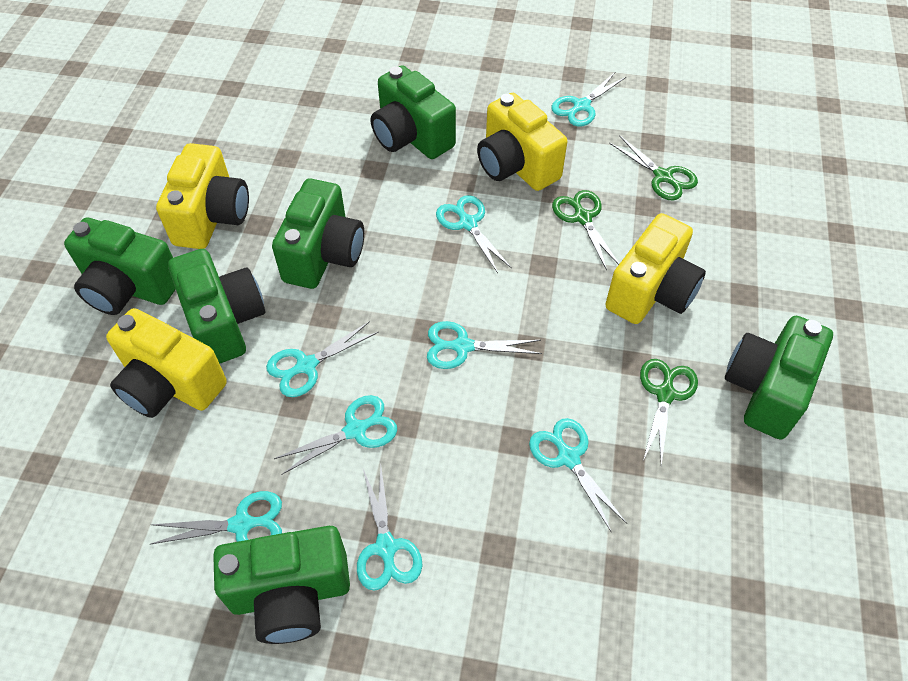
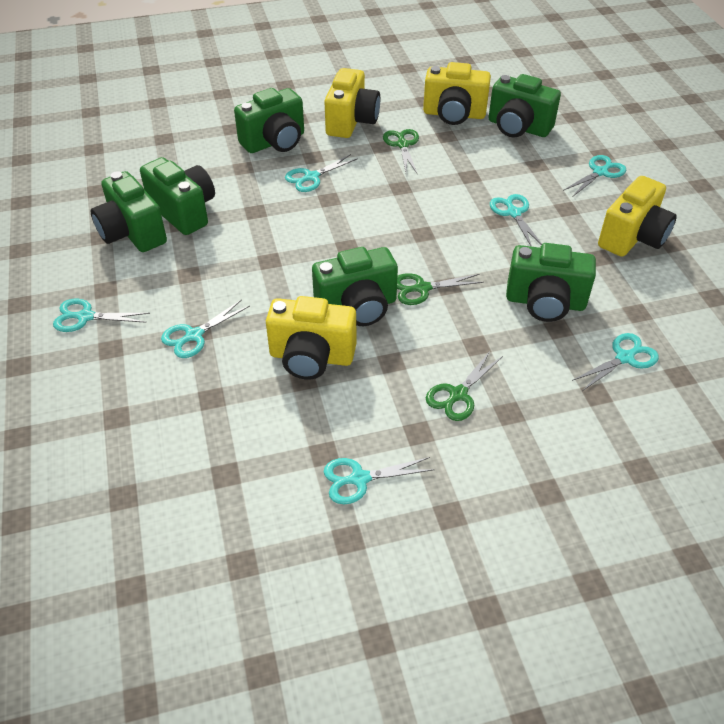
turquoise scissors: [151,491,282,544] [266,321,379,397] [274,395,397,475] [357,466,423,591] [427,321,542,369] [436,195,512,273] [529,418,627,531] [551,72,626,127] = 8 -> [53,298,150,332] [161,299,250,358] [285,154,358,192] [323,457,435,504] [490,194,542,247] [563,155,626,196] [572,333,659,391] = 7

